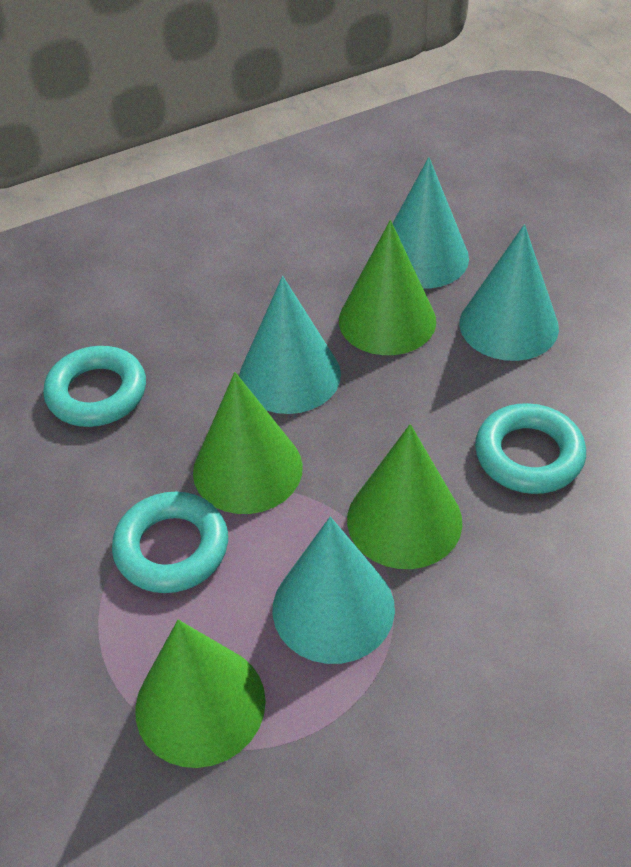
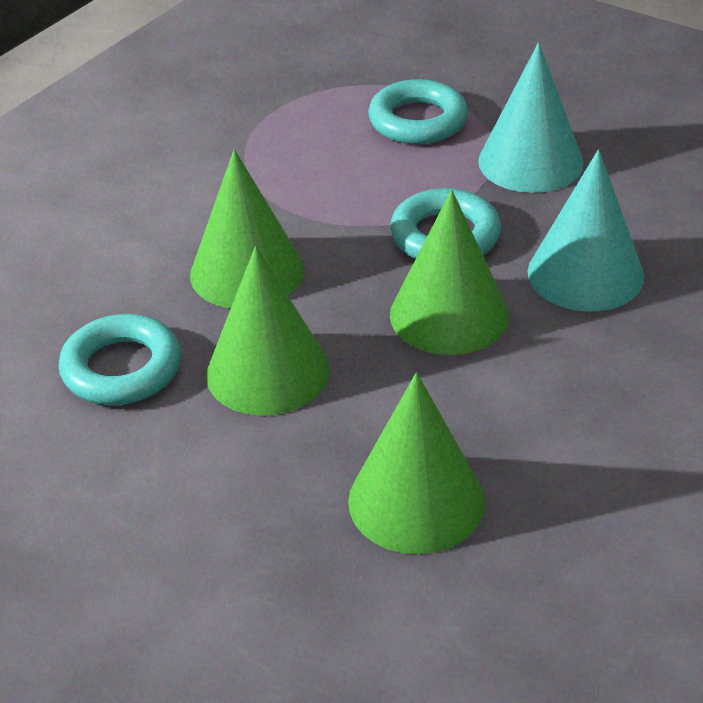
turquoise cone: [239,276,341,414] [273,517,395,664] [392,157,469,289] [460,224,559,361] = 4 -> [478,43,584,193] [527,149,644,312] = 2

